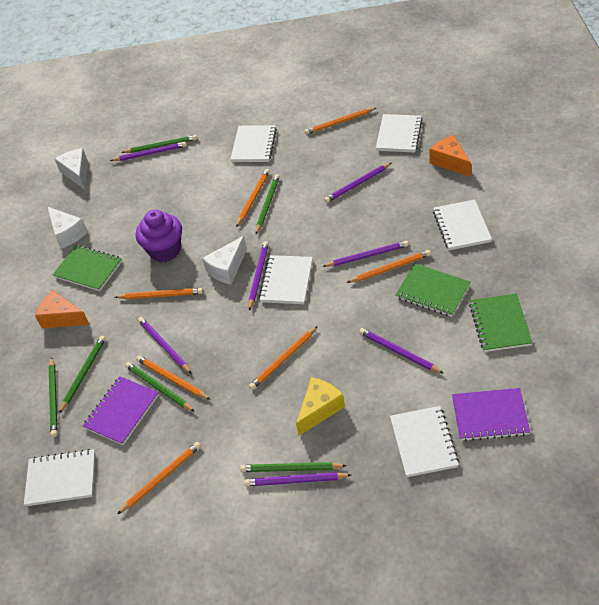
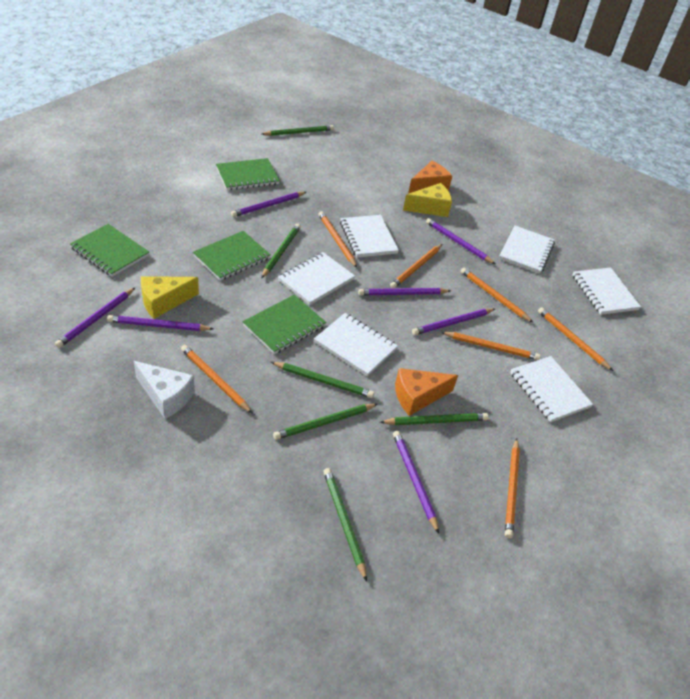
green notebook: [52,245,122,291] [395,263,470,317] [469,294,533,352] = 3 -> [70,224,149,277] [193,231,271,281] [216,158,280,190] [242,295,326,354] = 4
purple cupcake: [136,210,182,262] = 1 -> none = 0
purple notebook: [83,376,159,445] [452,388,530,441] = 2 -> none = 0
white cheese: [48,207,88,249] [55,148,88,190] [202,236,247,285] = 3 -> [134,361,195,419] = 1
yellow cheese: [296,377,345,436] = 1 -> [141,276,199,319] [403,183,452,217] = 2

